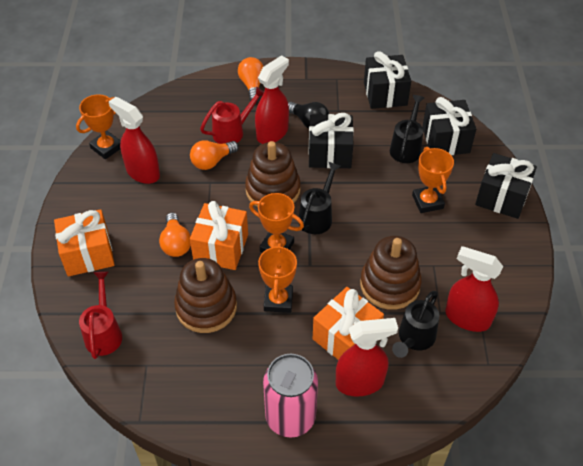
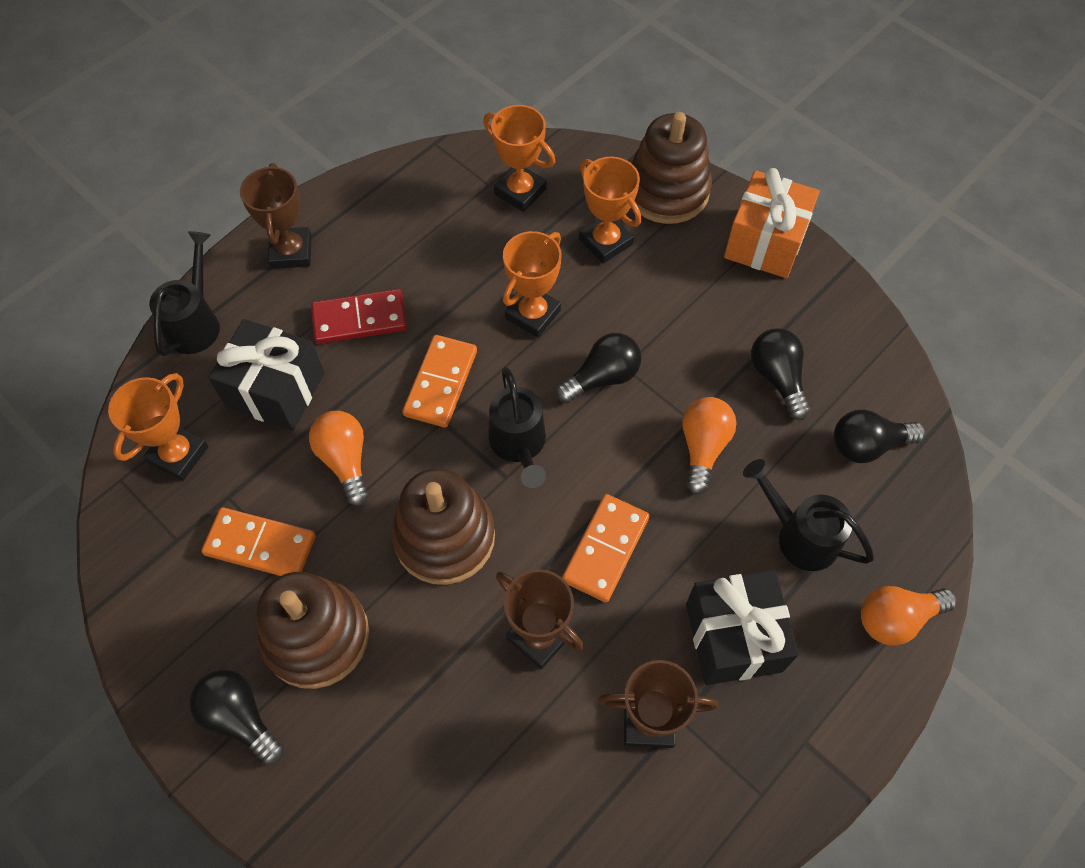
black gift: [308,113,354,168] [364,51,411,109] [422,97,476,155] [475,153,537,219] = 4 -> [208,319,325,431] [686,570,799,685] = 2
black light bulb: [288,102,329,129] = 1 -> [189,669,284,765] [556,333,641,403] [751,328,810,420] [834,409,925,463] = 4
brown trophy: none = 0 -> [240,163,312,269] [496,569,584,669] [598,660,718,748] = 3
orange domino: none = 0 -> [201,507,316,576] [402,335,477,428] [562,494,650,602] = 3
orange gift: [54,209,115,277] [190,201,248,270] [313,287,384,360] = 3 -> [724,168,820,278] = 1
pink can: [263,354,318,438] = 1 -> none = 0
red domino: none = 0 -> [311,289,407,344] = 1
red spray bottle: [109,97,160,184] [255,55,289,144] [336,318,398,397] [445,246,503,332] = 4 -> none = 0
red watering can: [79,271,122,359] [200,87,264,144] = 2 -> none = 0

